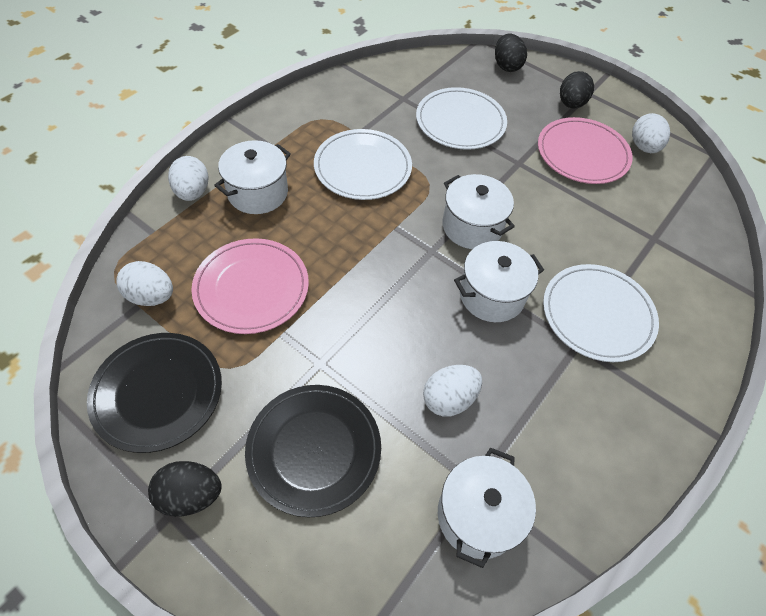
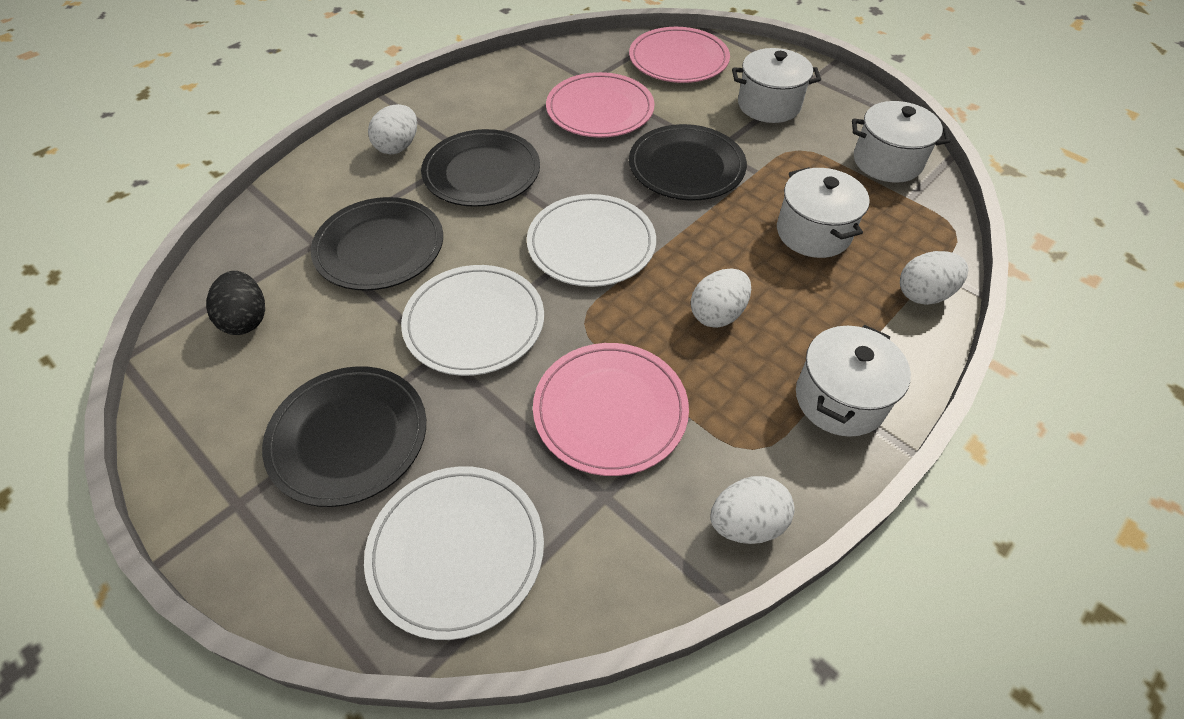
black egg: [148,461,222,517] [495,33,527,72] [560,71,594,109] = 3 -> [206,271,265,335] = 1
black plate: [87,333,222,453] [245,385,381,518] = 2 -> [262,366,426,507] [311,197,443,291] [421,129,540,207] [629,124,747,200] = 4
pink plate: [191,238,309,334] [538,117,633,184] = 2 -> [533,343,689,476] [546,72,654,138] [629,27,730,83] = 3

